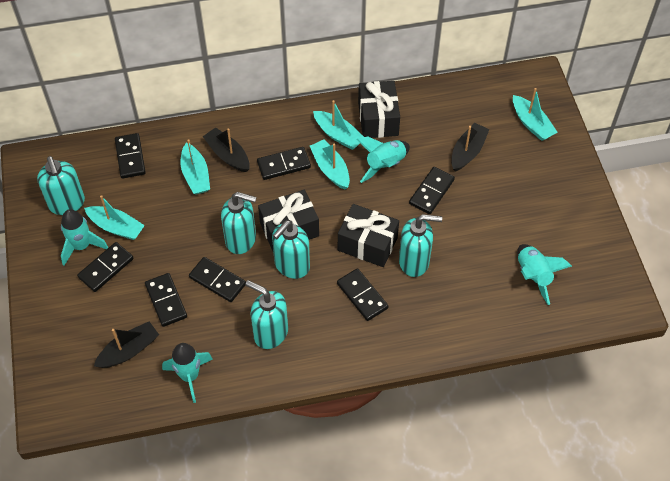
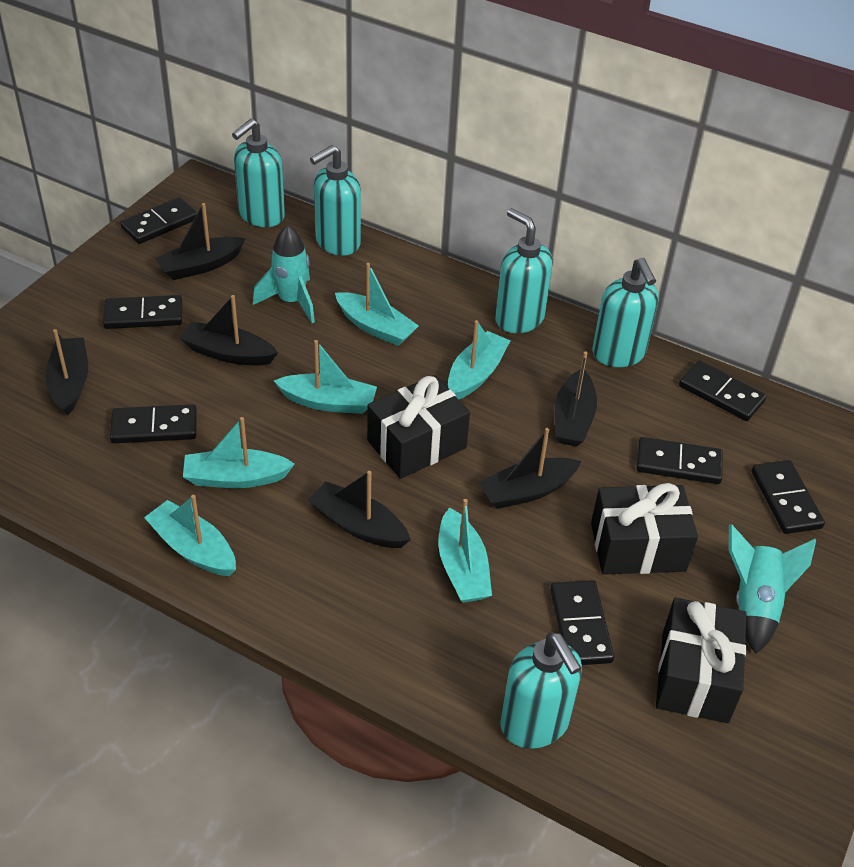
black boat: [94,321,159,368] [203,127,250,172] [451,123,490,172] = 3 -> [45,329,88,416] [155,203,246,280] [180,295,278,365] [308,471,411,548] [478,428,582,509] [555,351,597,446] = 6
turquoise boat: [84,195,145,240] [181,139,210,195] [310,140,350,190] [313,100,364,150] [513,88,558,141] = 5 -> [144,495,236,576] [183,417,295,488] [274,340,377,414] [335,263,419,346] [438,499,492,603] [448,320,511,399] = 6
turquoise rocket: [61,209,109,266] [162,343,213,403] [356,137,410,183] [517,244,572,305] = 4 -> [253,225,315,323] [729,524,816,654] = 2

